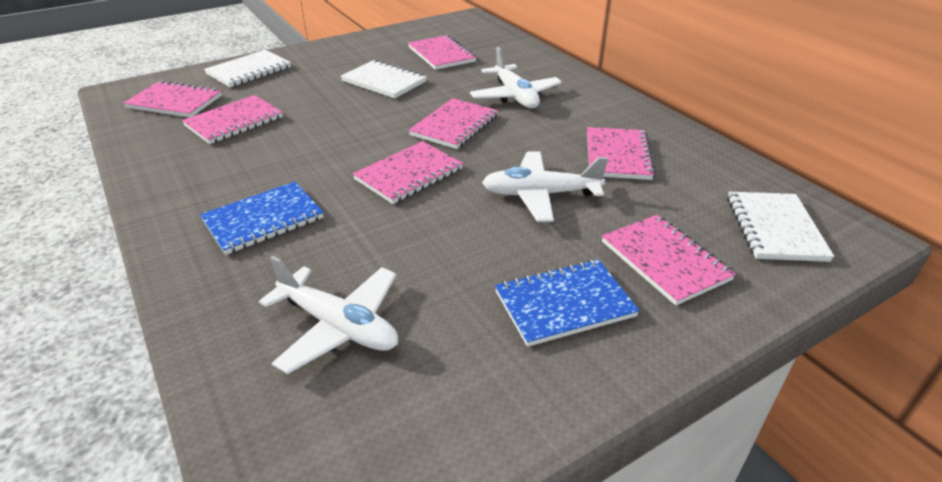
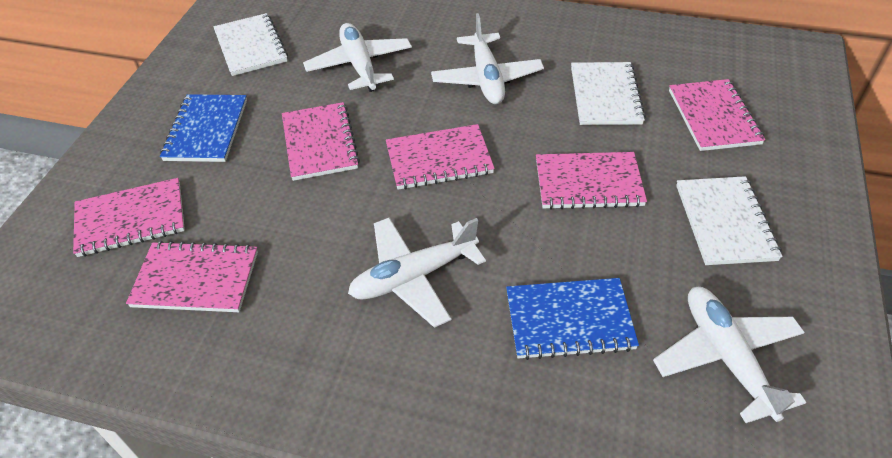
pink notebook: [124,81,222,117] [182,95,283,144] [353,141,463,204] [408,35,477,70] [409,98,498,149] [587,127,655,180] [602,215,736,305] = 7 -> [73,178,185,257] [126,241,258,312] [282,102,360,181] [386,124,495,190] [536,152,647,210] [669,79,765,151] = 6
white plane: [259,256,398,374] [470,47,562,108] [482,151,608,222] = 3 -> [303,23,412,92] [348,218,486,328] [431,13,544,104] [653,287,806,423] = 4

